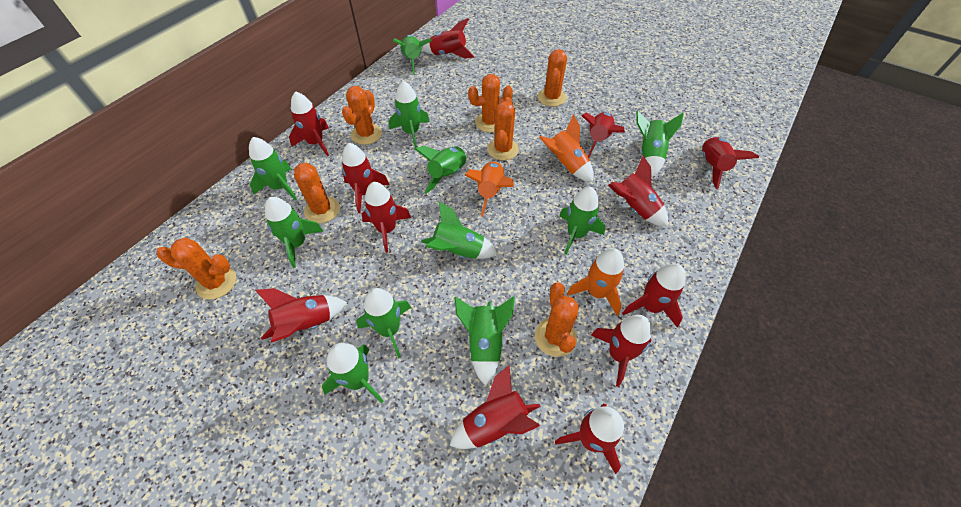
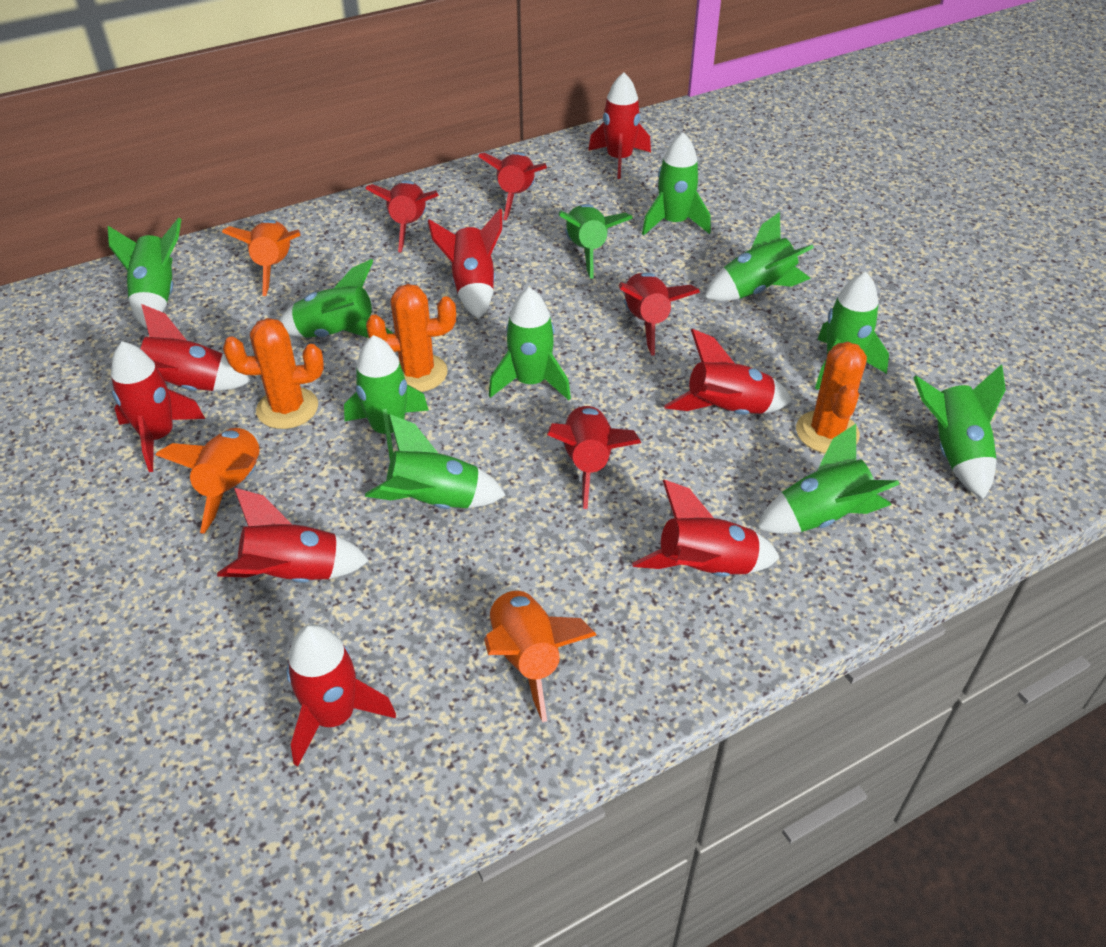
orange cactus: [157,238,236,300] [294,163,340,224] [342,86,382,145] [468,74,513,132] [487,97,519,160] [535,282,579,357] [538,49,567,107] = 7 -> [223,318,324,429] [366,284,456,392] [796,342,867,453] = 3

